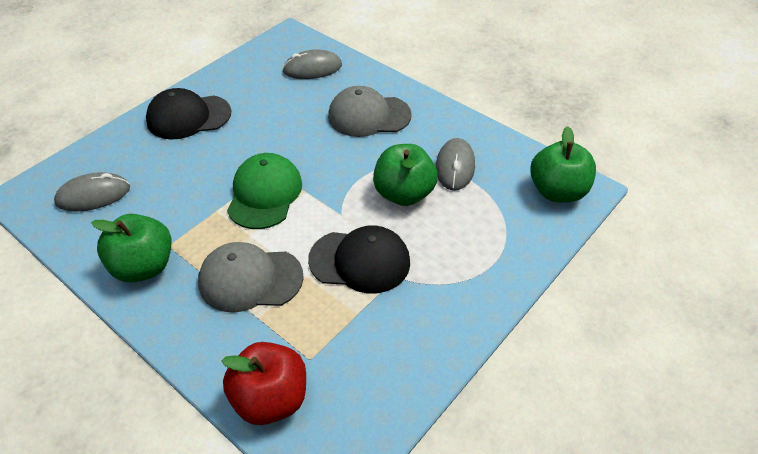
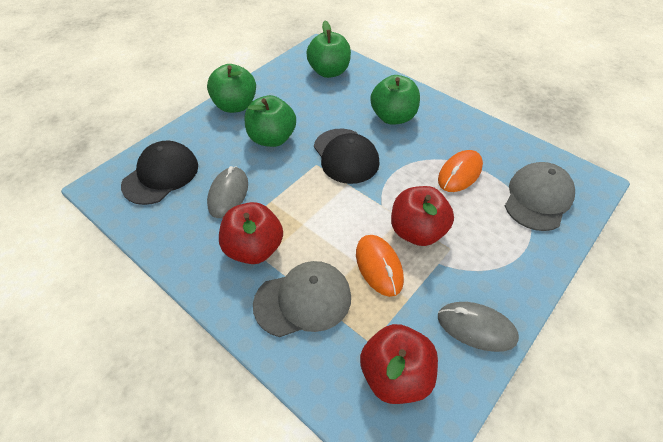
green apple: [91,214,171,283] [373,144,438,206] [530,126,596,203] = 3 -> [207,64,256,113] [245,95,296,147] [306,21,351,78] [370,75,420,125] = 4
green cap: [227,153,302,229] = 1 -> none = 0
grey mouse: [54,172,130,212] [282,49,342,79] [436,138,475,191] = 3 -> [207,166,248,218] [438,302,519,352] = 2
orange mouse: none = 0 -> [356,235,404,297] [438,150,483,192] = 2
red apple: [221,342,306,425] = 1 -> [219,202,283,264] [360,324,438,404] [391,186,454,246] = 3

